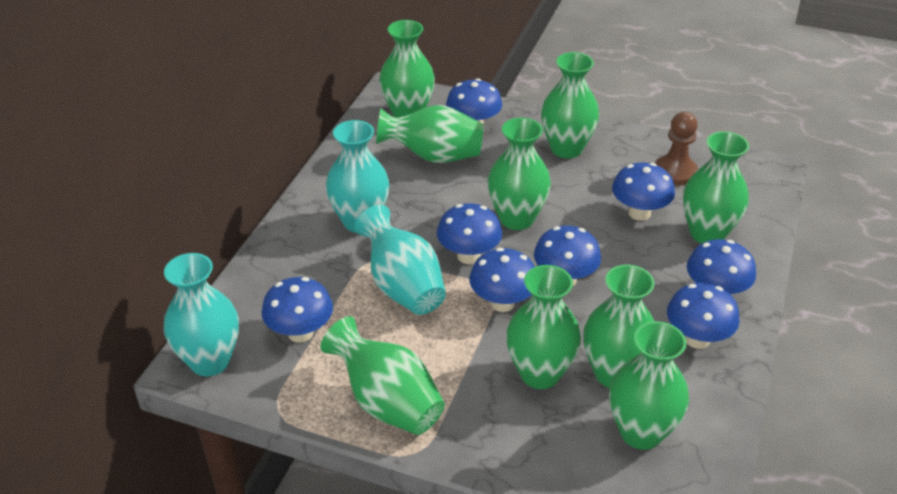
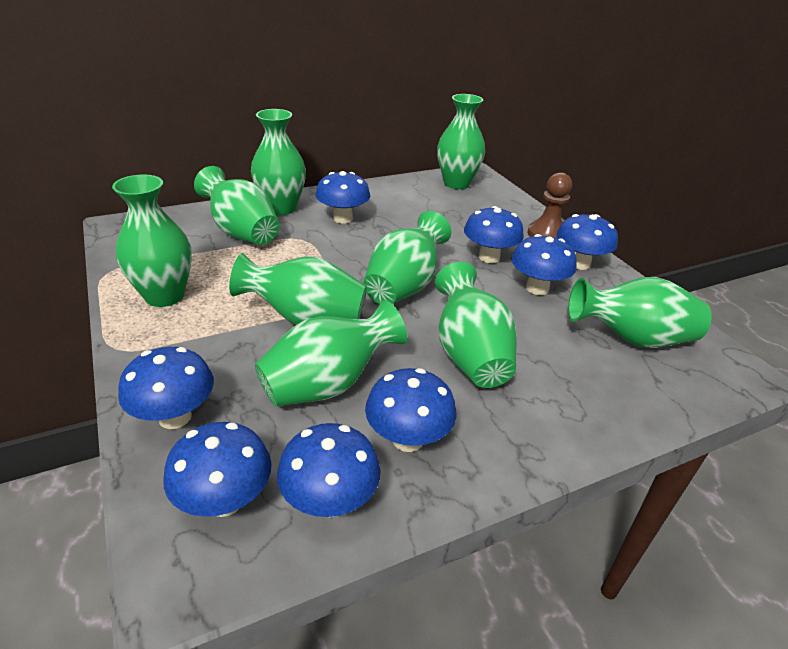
turquoise vase: [164,253,239,377] [326,120,389,233] [354,205,446,315] = 3 -> none = 0

